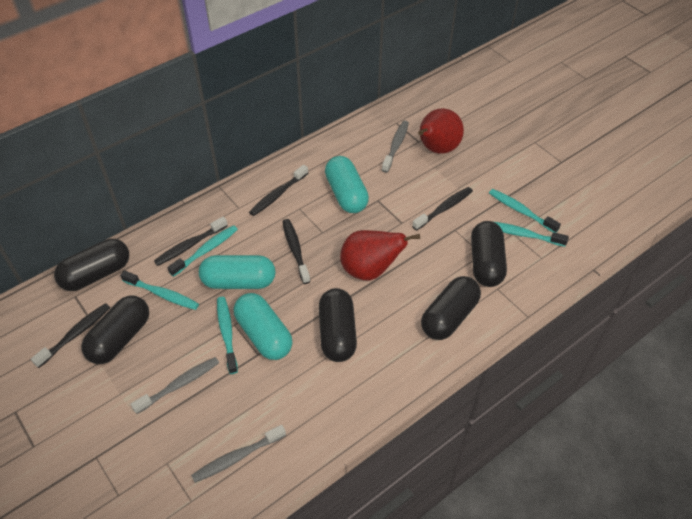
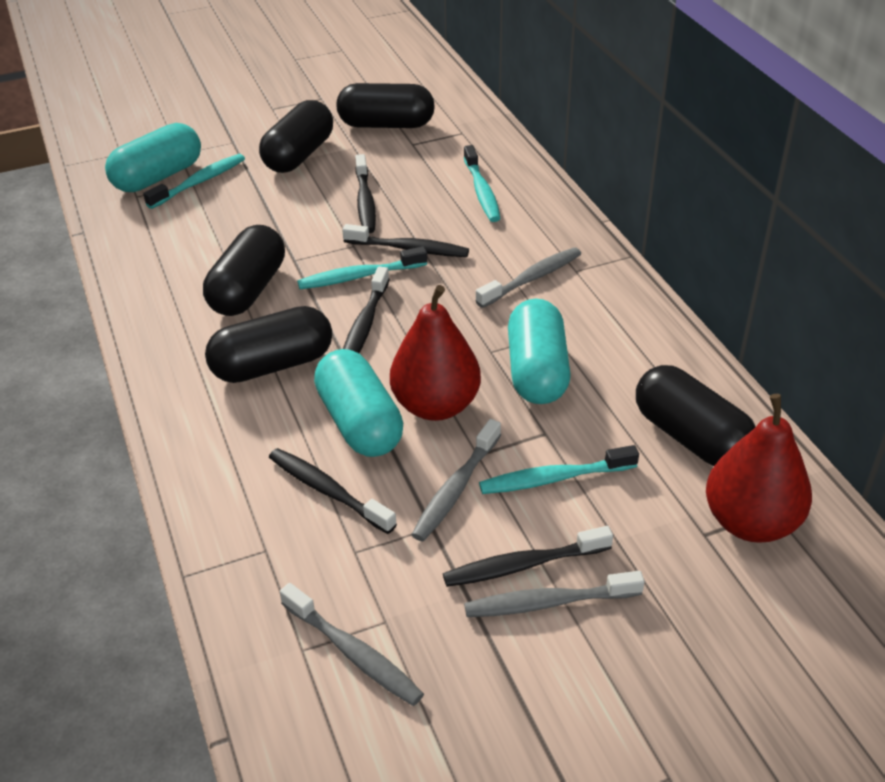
grey toothbrush: [131,357,219,414] [191,425,286,483] [382,121,409,173] = 3 -> [280,583,424,706] [411,419,501,541] [464,571,645,617] [476,247,581,308] = 4
turquoise toothbrush: [120,270,199,310] [168,225,238,277] [217,297,238,374] [489,189,561,233] [494,222,569,247] = 5 -> [143,154,245,209] [297,246,427,289] [464,145,501,222] [479,445,639,494] = 4

